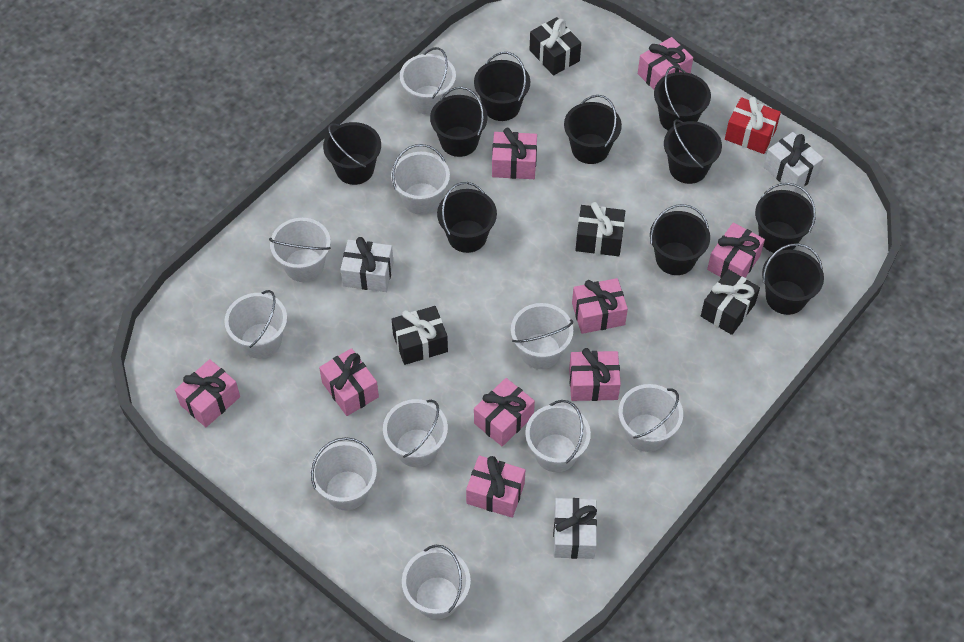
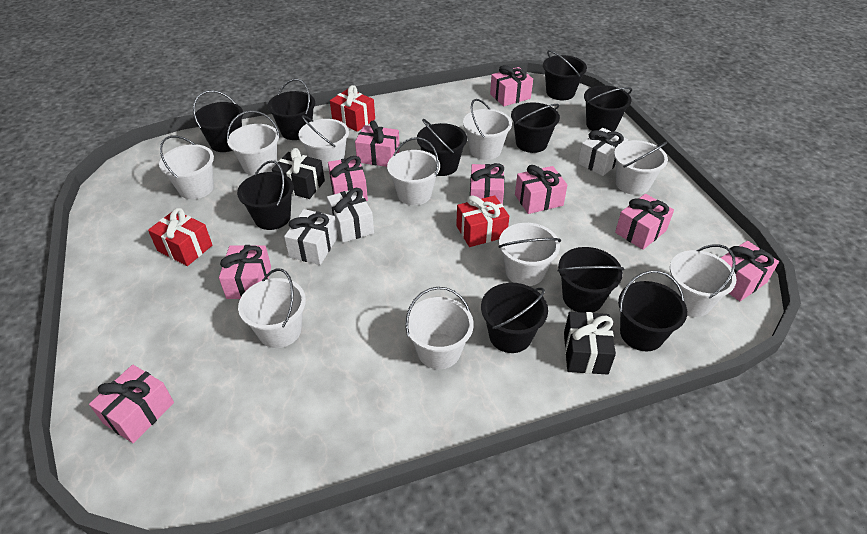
black gift: [392,306,448,365] [529,17,581,76] [575,202,625,256] [701,269,760,335] = 4 -> [272,148,325,199] [564,312,616,375] = 2
red gift: [725,97,781,154] = 1 -> [148,208,212,266] [330,85,375,132] [456,195,509,247] = 3

